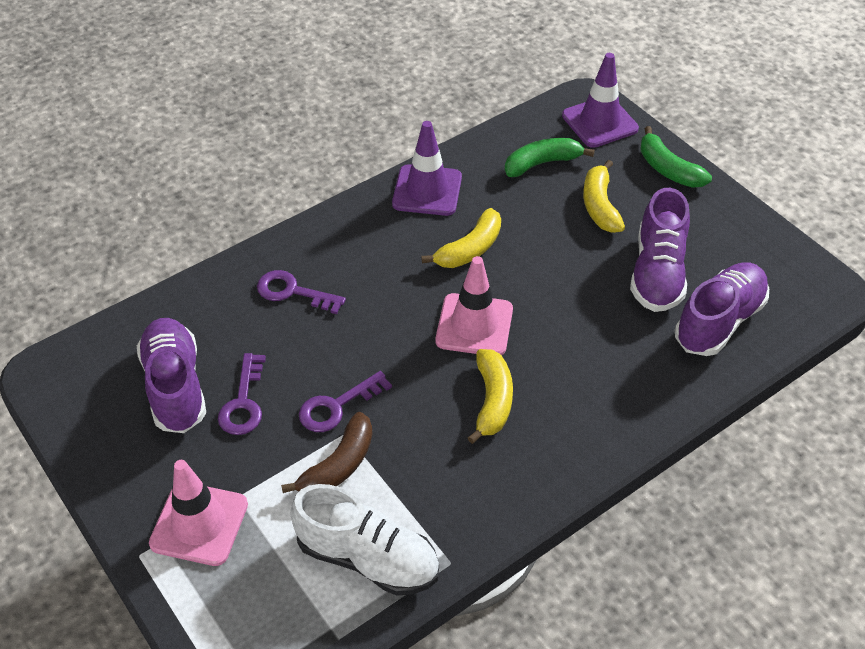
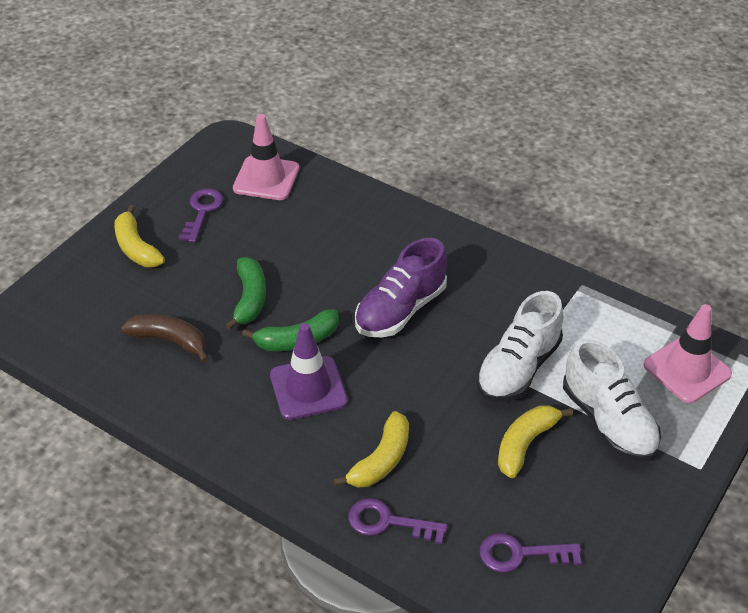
purple shoe: [137,318,206,433] [630,188,690,312] [675,262,769,356] = 3 -> [355,238,447,337] = 1
purple traffic cone: [392,121,462,216] [562,53,639,148] = 2 -> [270,323,348,420] = 1
white shoe: [290,484,439,596] = 1 -> [476,291,563,402] [563,339,661,461] = 2

